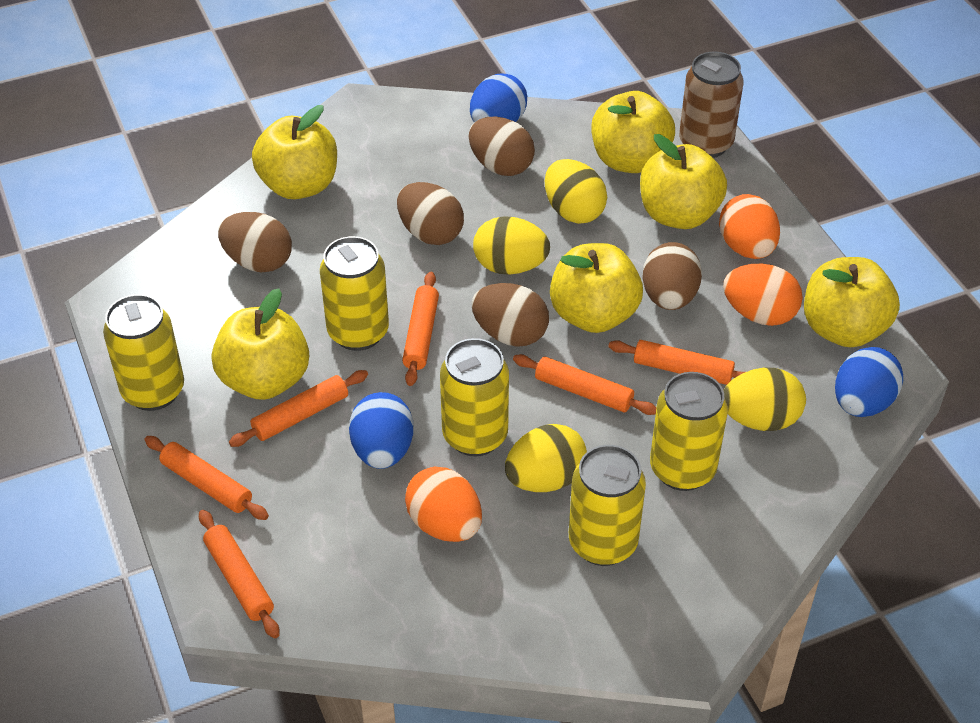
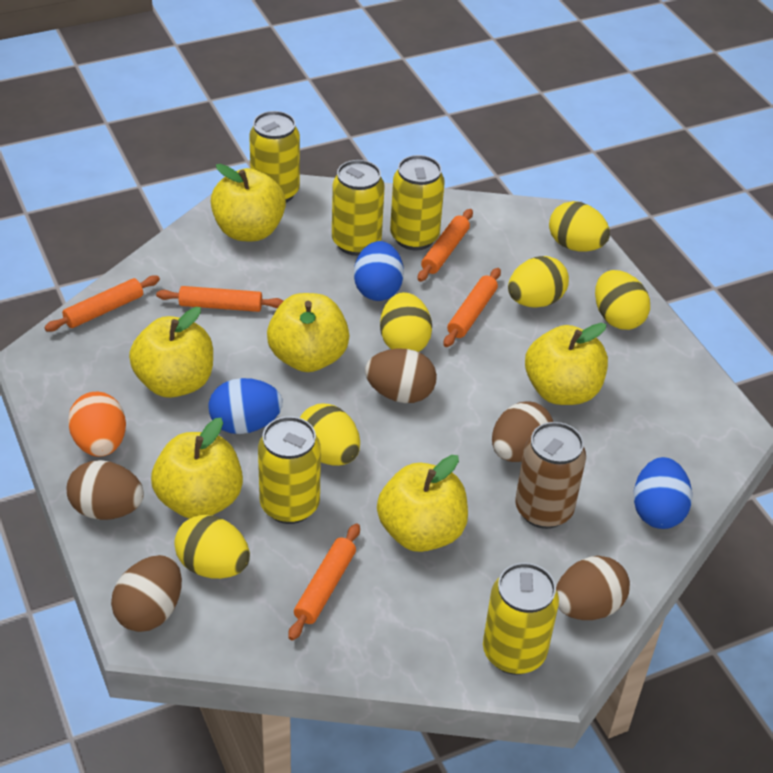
orange egg: [405,467,482,542] [719,194,780,259] [723,264,803,326] = 3 -> [68,392,126,457] = 1
orange rolling pin: [144,436,269,520] [199,510,280,638] [229,370,368,447] [402,272,439,386] [513,354,656,415] [608,340,745,385] = 6 -> [44,275,160,332] [156,286,283,312] [288,524,360,640] [418,209,473,282] [444,268,501,347] = 5
yellow egg: [473,216,550,275] [505,424,587,492] [545,159,607,224] [723,368,806,431] = 4 -> [174,515,250,579] [300,403,360,466] [380,292,432,352] [508,256,569,308] [549,201,610,252] [595,270,650,330] = 6

